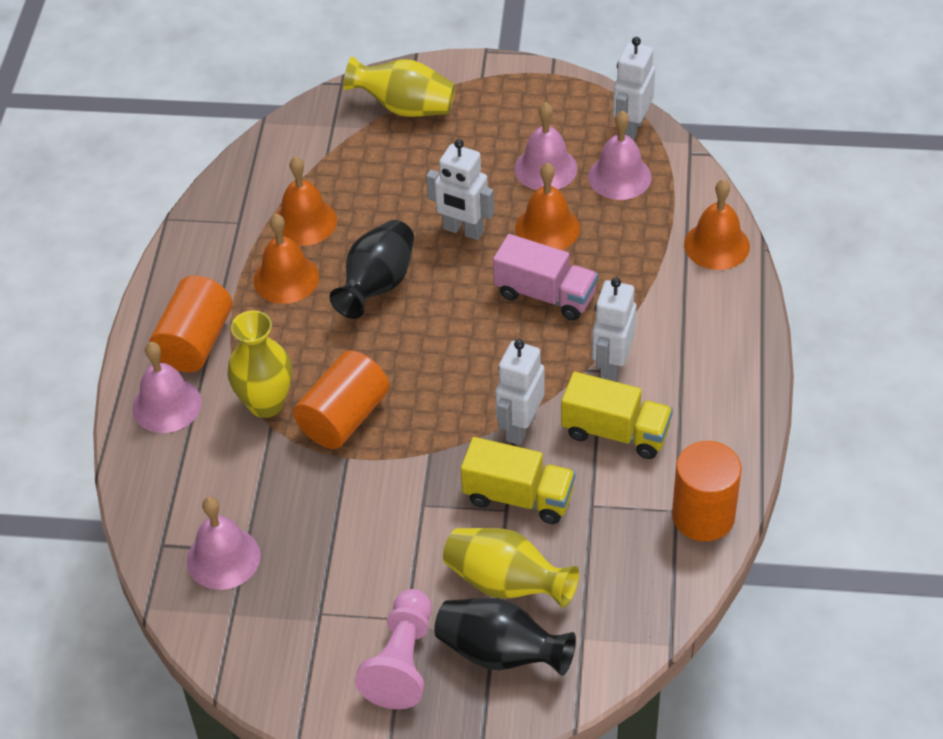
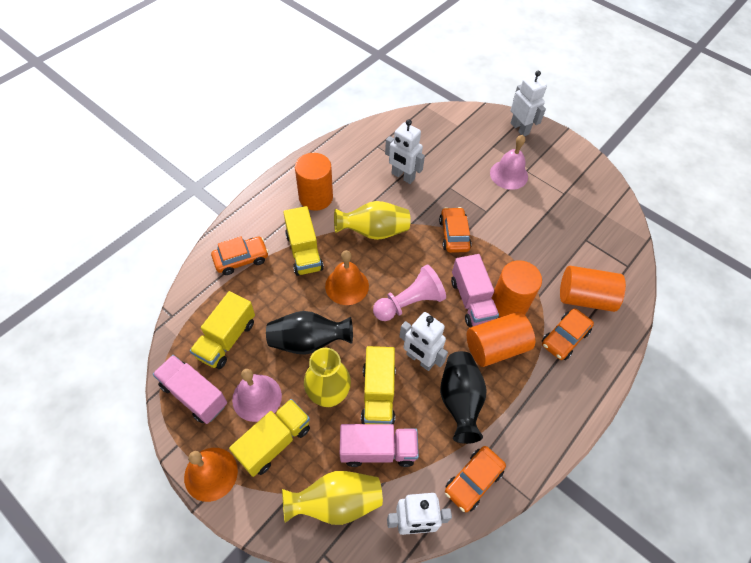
orange bell: [253,214,319,304] [277,156,337,246] [515,163,580,250] [684,179,750,270] = 4 -> [184,448,238,502] [325,250,369,305] = 2
orange car: none = 0 -> [211,236,269,275] [439,207,472,253] [445,446,506,512] [542,308,594,360] = 4
orange cylinder: [149,276,233,372] [293,350,389,449] [672,441,742,542] = 3 -> [295,153,333,211] [467,312,535,367] [491,260,542,317] [560,266,626,312] = 4
pink bell: [132,342,202,433] [187,497,261,590] [515,102,577,190] [588,110,652,200] = 4 -> [232,369,282,422] [490,135,528,190] = 2
pink truck: [493,234,598,321] = 1 -> [153,355,227,424] [340,424,419,467] [451,254,499,327] = 3
yellow truck: [461,437,575,524] [561,372,673,459] = 2 -> [190,291,255,369] [229,399,310,477] [283,206,324,276] [361,346,396,425] = 4

